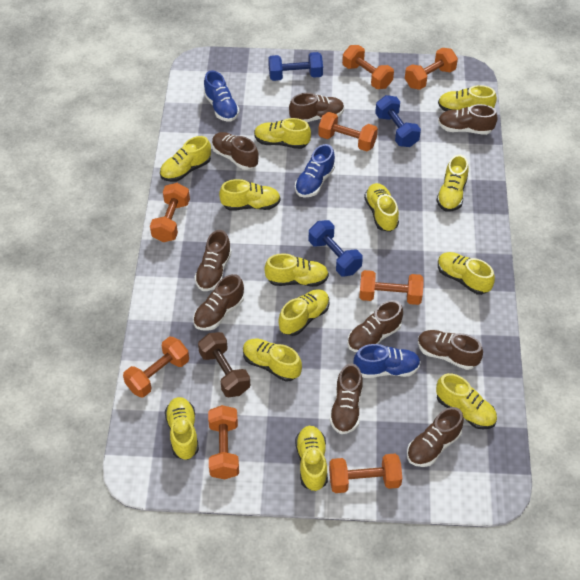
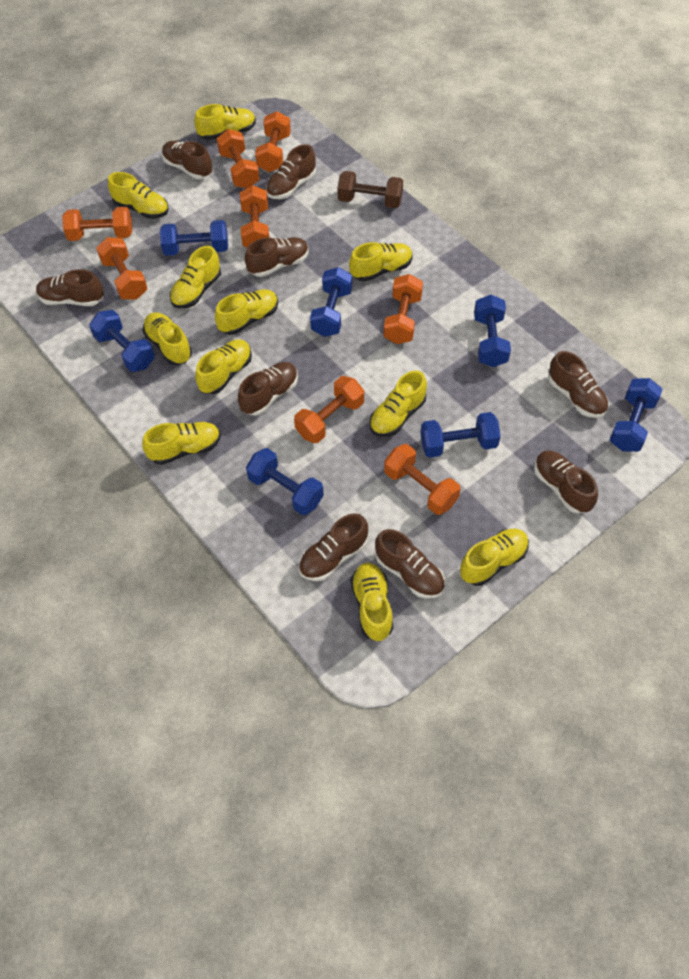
blue dumbbell: [268,52,323,81] [309,220,363,276] [375,95,421,147] = 3 -> [89,310,155,372] [160,220,228,256] [246,448,324,515] [310,267,352,337] [420,412,501,458] [474,295,511,367] [610,378,663,452] = 7
blue shoe: [204,71,239,122] [295,144,335,197] [353,344,421,378] = 3 -> none = 0
yellow shoe: [160,136,211,182] [165,397,199,460] [219,179,281,211] [243,339,302,382] [254,118,311,149] [264,253,329,287] [278,289,329,336] [295,426,328,491] [364,183,399,232] [436,155,469,212] [436,373,497,429] [438,85,497,111] [438,252,495,295] = 13 -> [108,172,169,219] [142,422,221,465] [143,312,192,365] [170,246,221,308] [194,104,256,140] [195,339,252,394] [215,289,278,335] [349,242,413,281] [350,563,394,641] [370,370,427,437] [460,529,529,586] = 11

